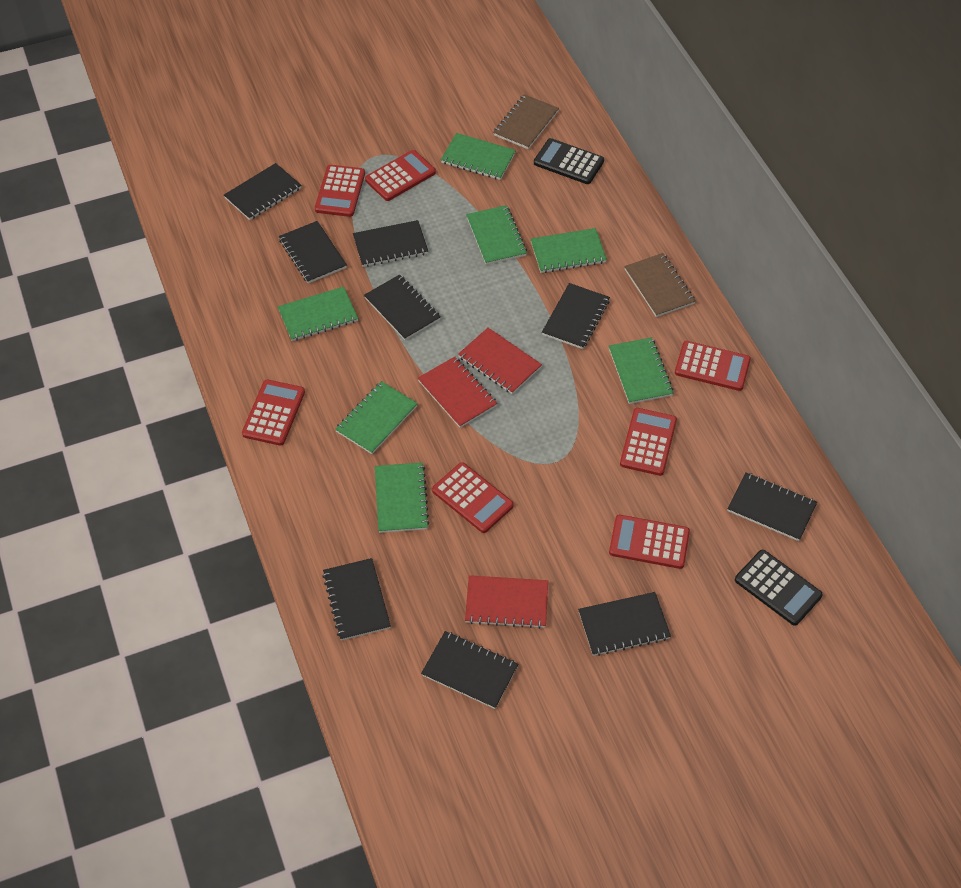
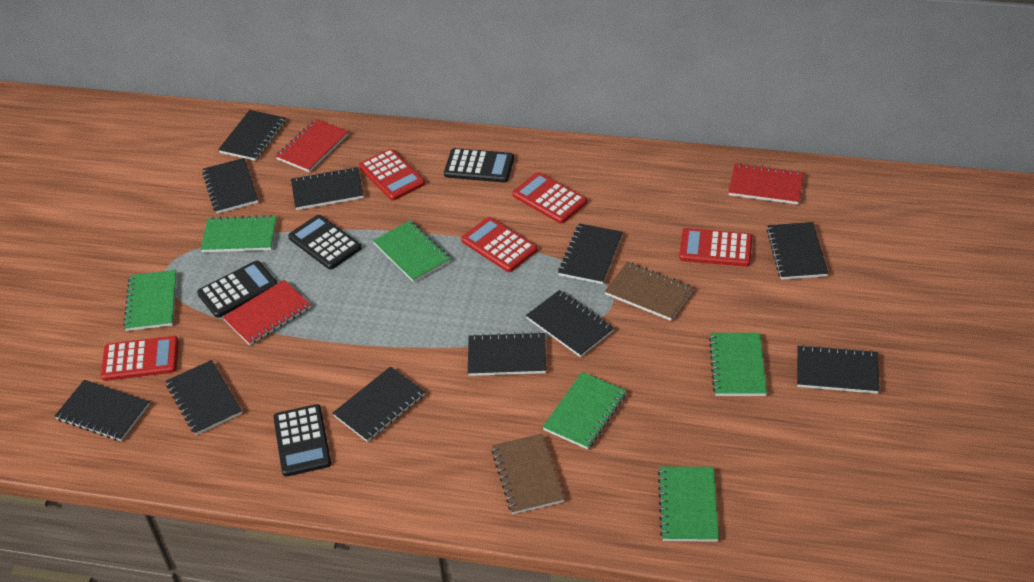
black calculator: [534,138,604,184] [735,550,823,625] = 2 -> [197,260,278,318] [273,404,331,477] [288,215,362,270] [444,148,514,183] = 4
black notebook: [224,163,301,220] [279,221,347,283] [322,558,391,641] [353,220,428,267] [364,274,441,340] [421,631,518,709] [542,283,610,349] [578,592,671,656] [727,472,817,541] = 9 -> [55,380,149,441] [166,360,242,435] [202,158,259,214] [218,110,286,161] [291,167,364,210] [333,366,425,442] [468,332,546,376] [526,290,614,357] [558,223,623,284] [767,222,828,280] [797,345,880,394] = 11
green notebook: [278,287,358,341] [335,381,418,454] [375,462,430,533] [441,133,516,180] [466,205,527,265] [531,228,607,273] [609,337,674,404] = 7 -> [123,270,177,331] [200,215,277,252] [373,221,451,282] [543,372,626,449] [658,467,719,542] [709,333,767,396] = 6
red calculator: [242,380,305,446] [315,165,365,217] [365,150,436,201] [432,462,514,533] [609,515,690,569] [620,408,677,476] [675,341,751,391] = 7 -> [101,336,179,381] [359,149,425,201] [461,217,537,272] [512,172,587,224] [679,228,752,267] = 5

